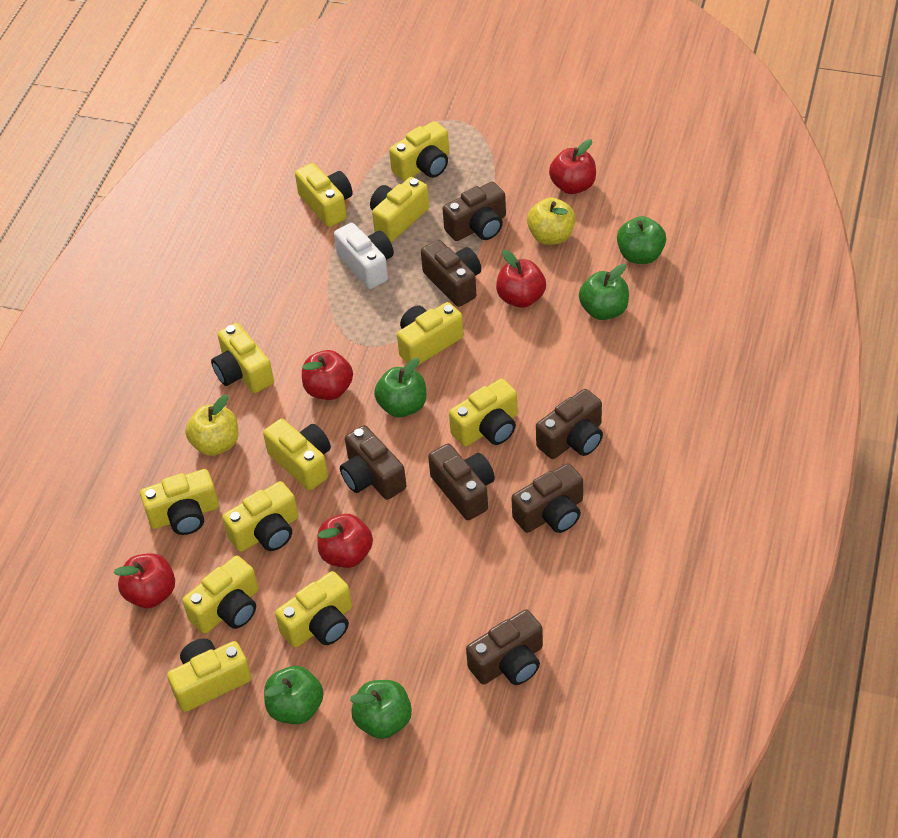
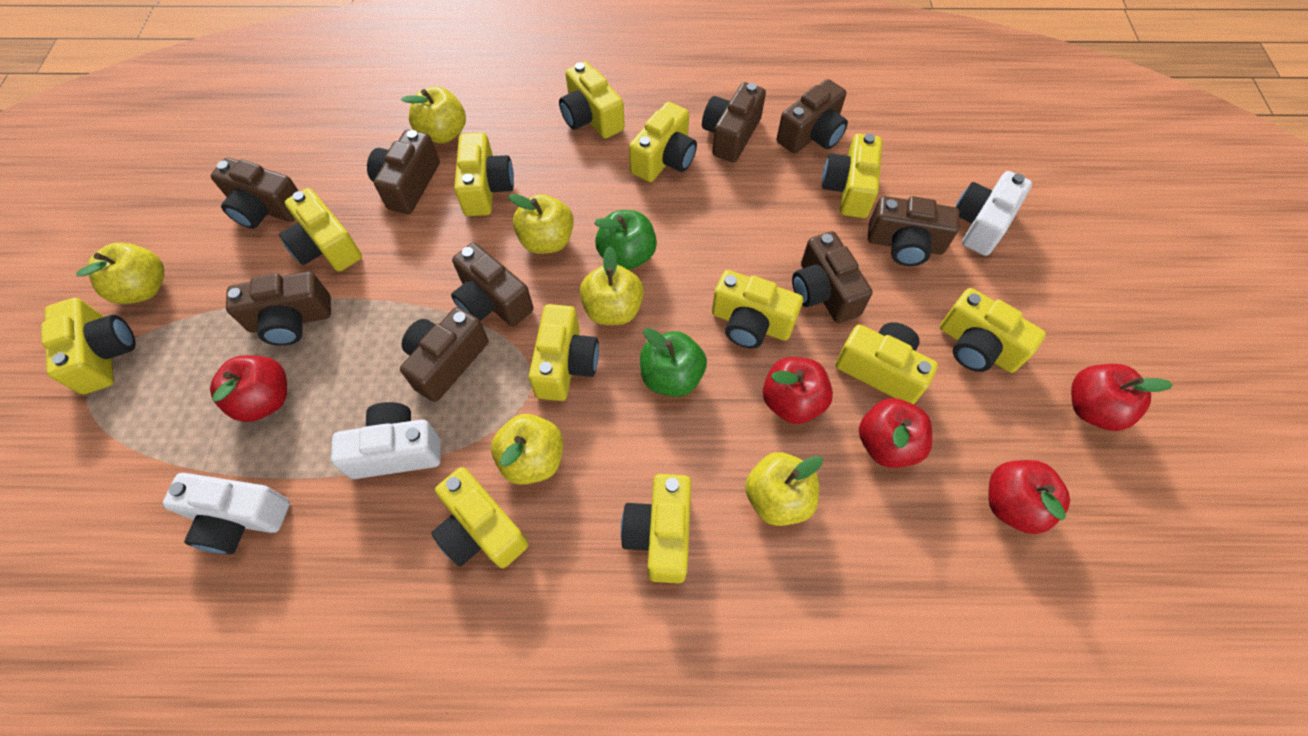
brown camera: [340,425,406,500] [421,240,481,307] [428,444,495,520] [443,182,506,241] [466,609,543,685] [511,463,583,533] [536,389,603,459] = 7 -> [211,158,299,229] [226,271,331,346] [367,130,440,214] [400,307,488,402] [451,242,533,326] [702,82,766,162] [777,79,848,154] [792,231,873,323] [868,196,960,266] = 9
green apple: [264,666,323,724] [350,680,412,739] [374,358,426,417] [579,264,629,320] [617,216,666,264] = 5 -> [594,210,657,270] [640,328,707,397] = 2
white camera: [334,223,394,289] = 1 -> [163,473,290,554] [331,402,441,479] [955,171,1032,256] = 3
yellow apple: [185,395,238,456] [527,197,576,245] = 2 -> [76,243,164,304] [401,87,466,144] [491,414,563,485] [508,194,574,254] [580,246,644,325] [745,452,823,526] = 6

